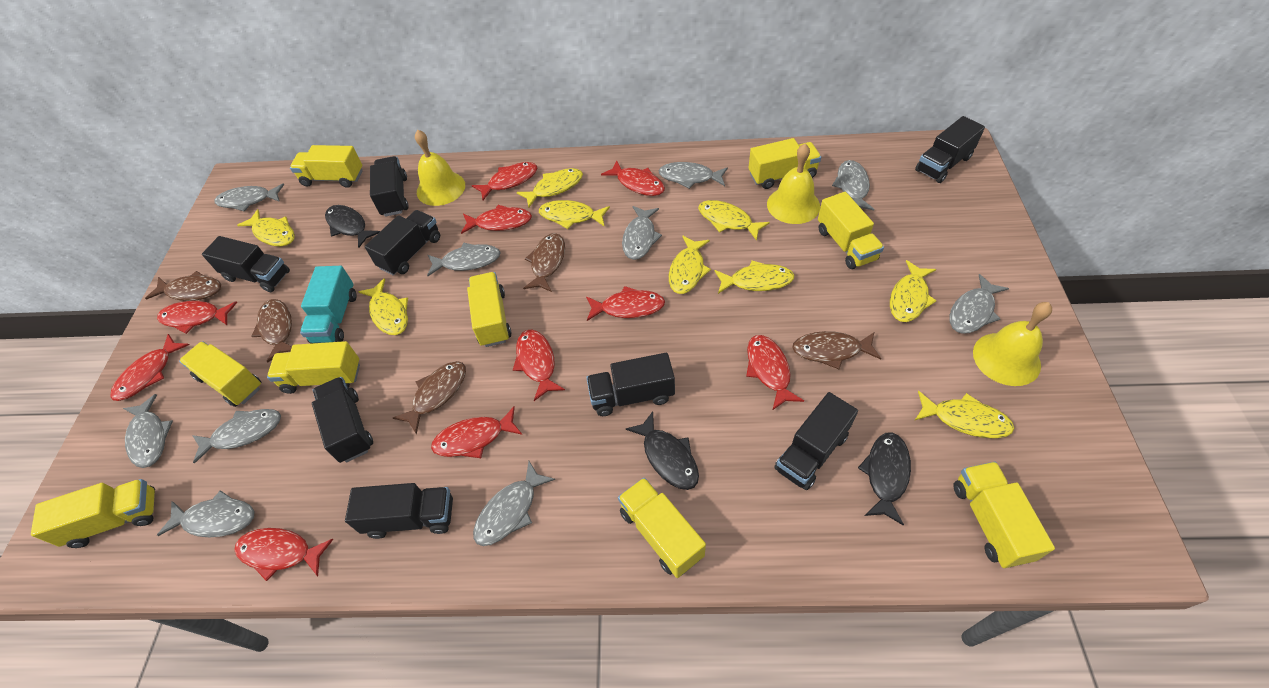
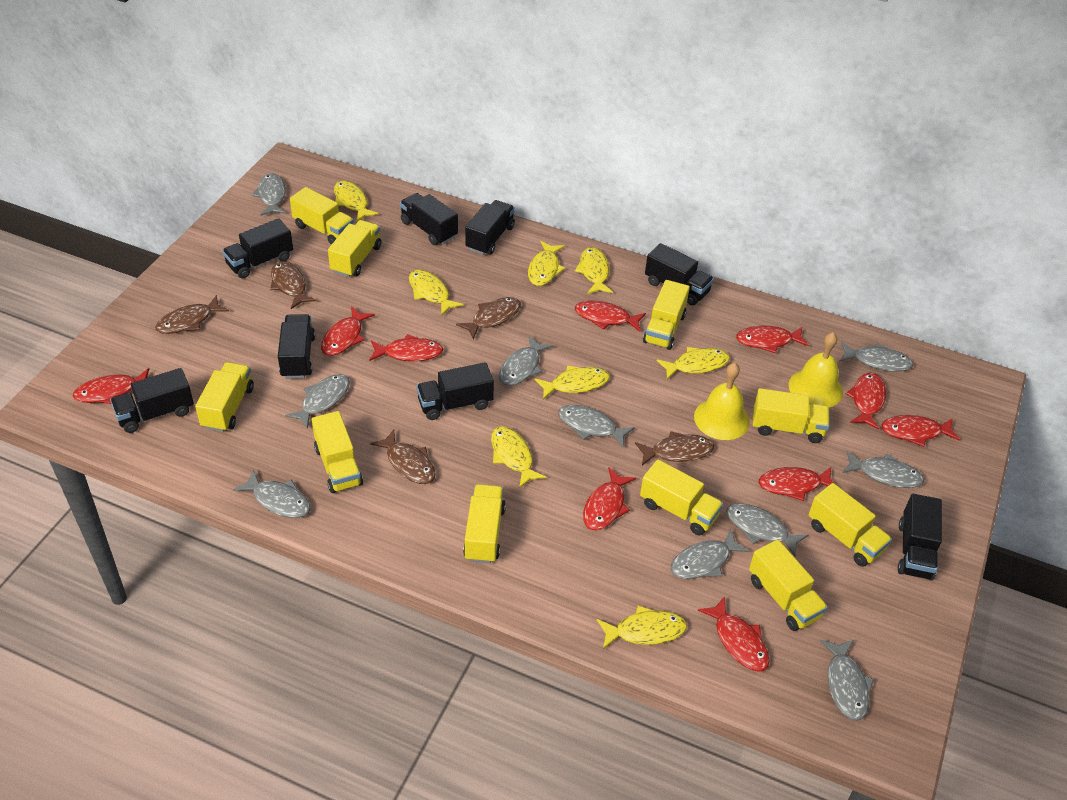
black fish: [325,205,380,248] [626,411,699,490] [858,432,911,526] = 3 -> none = 0
turquoise truck: [300,266,357,343] = 1 -> none = 0
yellow bell: [415,130,465,206] [767,144,820,224] [973,302,1052,386] = 3 -> [694,363,750,440] [789,332,843,408] = 2
yellow fish: [237,209,295,246] [358,278,408,335] [517,168,583,208] [539,200,610,229] [669,236,711,294] [698,200,770,241] [715,260,794,294] [890,260,937,322] [915,391,1014,438] = 9 -> [334,180,379,222] [409,270,463,316] [491,426,547,488] [528,241,565,286] [535,366,610,400] [575,247,613,294] [597,606,687,649] [657,347,730,380] = 8
yellow truck: [31,479,155,548] [179,341,261,407] [267,341,360,394] [290,145,363,188] [467,272,512,347] [618,477,706,578] [749,138,821,189] [818,192,884,269] [953,462,1055,568] = 9 -> [195,362,254,432] [290,187,354,245] [312,411,363,493] [328,220,381,277] [463,484,506,563] [640,459,723,535] [643,280,690,350] [749,540,828,631] [753,388,830,443] [808,483,892,567] = 10

